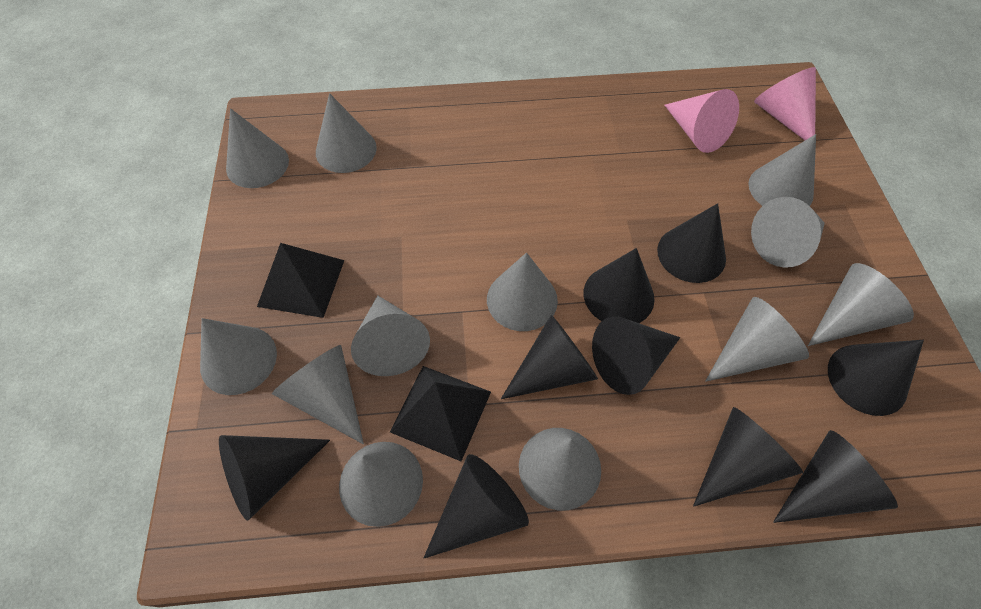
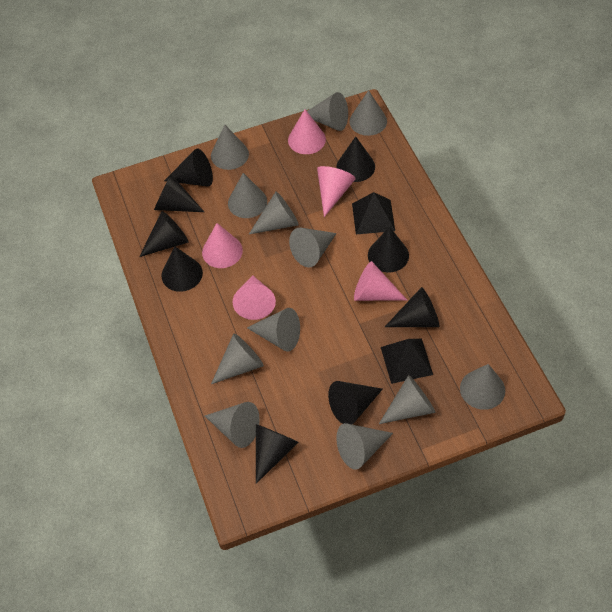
pink cone: [664,89,739,153] [754,67,816,140] = 2 -> [202,223,243,268] [232,275,276,320] [288,109,326,154] [317,166,356,217] [354,261,407,301] = 5

